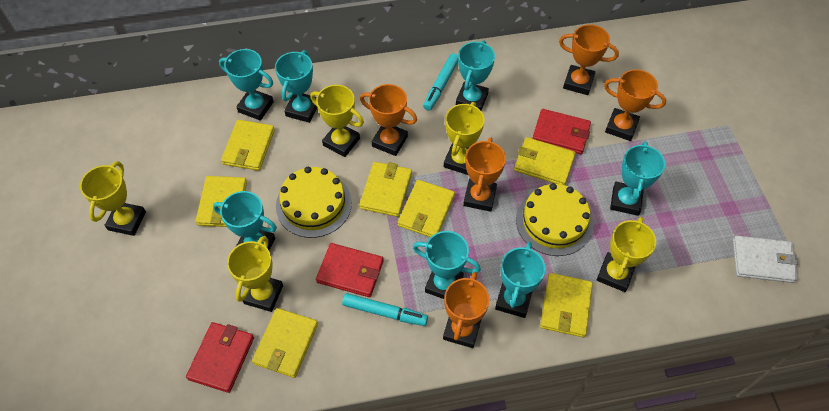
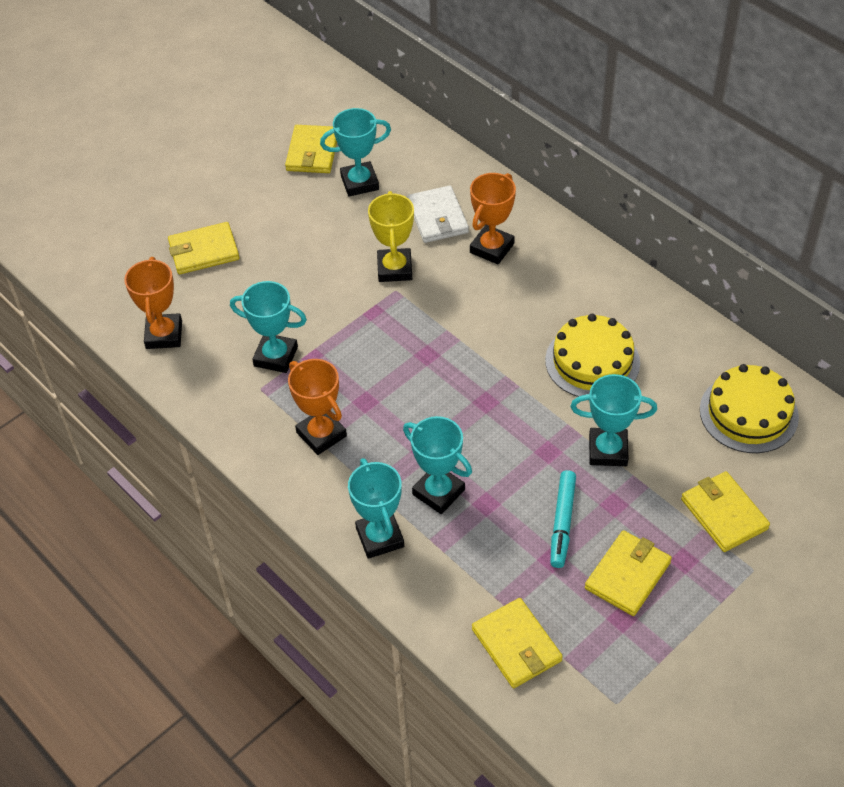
orange trophy: [360,84,417,156] [443,272,490,348] [463,137,506,212] [559,24,619,95] [604,69,666,141] = 5 -> [124,257,182,349] [288,359,347,455] [470,173,516,264] = 3
red wallet: [186,322,254,393] [316,243,384,297] [532,109,591,154] = 3 -> none = 0
turquoise marker: [342,293,428,326] [423,53,458,111] = 2 -> [550,470,576,568] = 1
turquoise trophy: [213,191,277,250] [219,49,274,121] [275,50,317,123] [413,231,481,299] [456,40,495,110] [495,242,546,318] [610,141,665,216] = 7 -> [230,281,307,373] [320,108,391,197] [348,458,404,559] [403,416,472,514] [571,374,657,466] = 5
yellow trophy: [80,161,146,236] [227,236,283,312] [310,85,364,157] [444,102,484,175] [597,217,656,292] = 5 -> [368,191,414,282] = 1
yellow wallet: [196,176,247,227] [221,120,275,171] [252,308,318,378] [359,162,412,217] [398,180,455,237] [514,137,576,185] [540,273,593,337] = 7 -> [168,222,239,274] [285,125,337,173] [472,598,563,688] [585,530,672,616] [681,471,770,552] = 5

